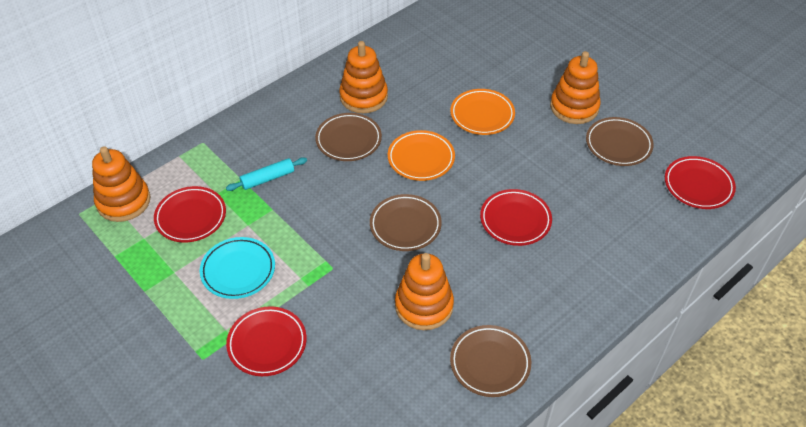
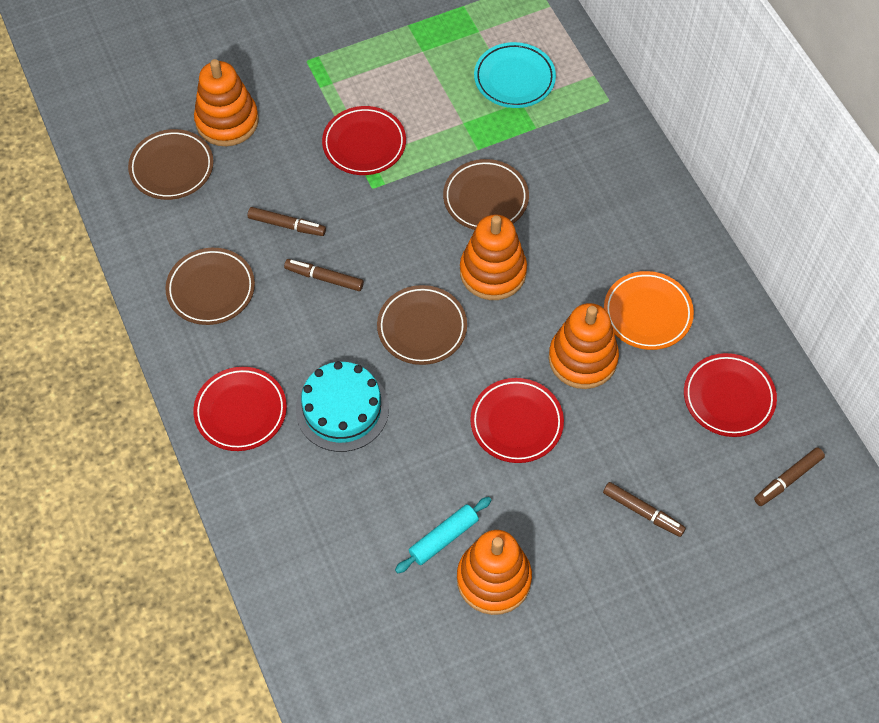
brown marker: none = 0 -> [248,207,326,236] [284,259,364,291] [603,482,686,537] [754,447,825,506] = 4
orange plate: [388,130,455,181] [450,89,515,135] = 2 -> [604,271,694,350] = 1
turquoise cake: none = 0 -> [296,361,389,452] = 1

